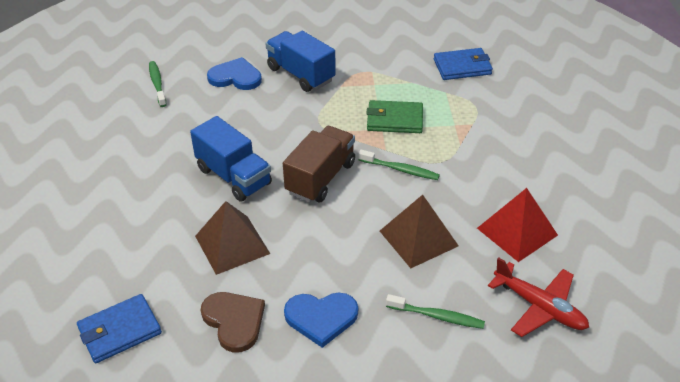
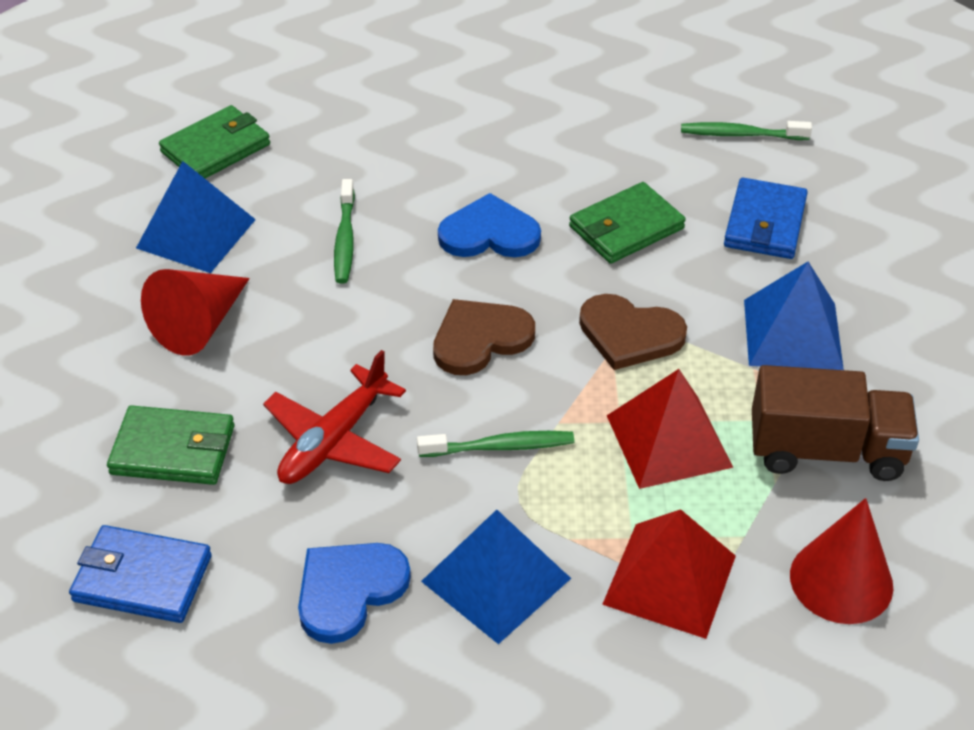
blue pyramid: none = 0 -> [136,161,256,273] [421,510,571,644] [744,262,844,370] = 3
blue truck: [190,116,272,202] [265,31,336,92] = 2 -> none = 0
brown heart: [201,292,265,353] = 1 -> [433,299,535,375] [579,294,687,370] = 2
brown pyramid: [195,201,270,275] [380,195,459,268] = 2 -> none = 0
green wallet: [366,100,423,133] = 1 -> [107,405,235,485] [159,105,270,178] [569,182,686,264] = 3
red cone: none = 0 -> [141,269,250,356] [790,498,893,624] = 2
red pyramid: [477,188,558,262] = 1 -> [602,509,736,639] [607,369,734,489] = 2

